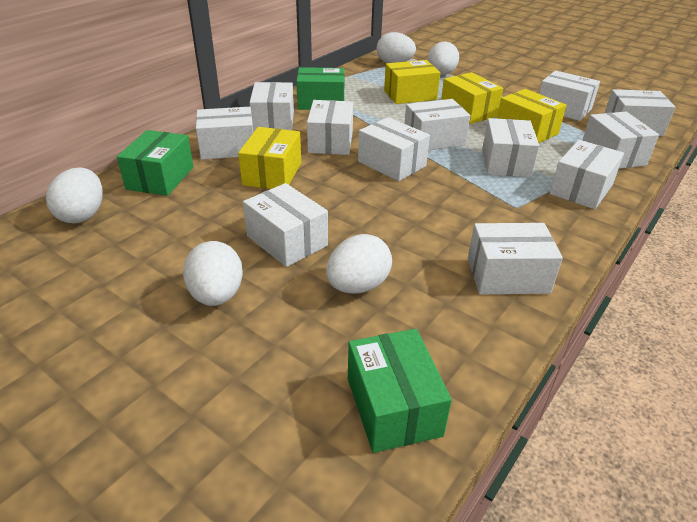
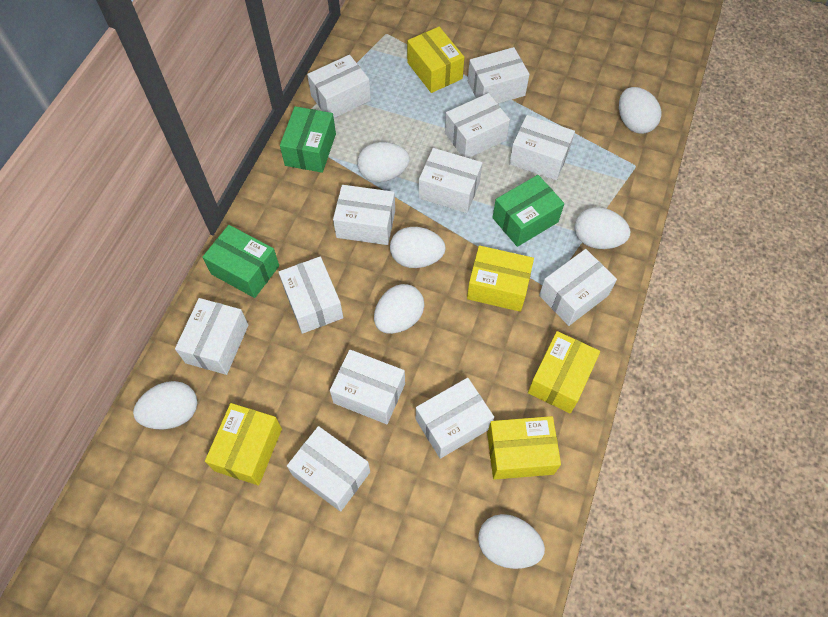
white egg: [46,167,103,224] [183,241,243,306] [326,234,392,294] [377,32,416,63] [428,42,459,75] = 5 -> [133,381,197,429] [357,142,410,182] [374,284,424,334] [390,227,446,268] [478,514,545,569] [574,207,630,249] [619,87,661,134] = 7
yellow box: [238,127,301,189] [384,60,440,104] [441,72,503,124] [497,89,566,143] = 4 -> [205,403,282,486] [407,27,464,93] [467,246,534,312] [487,416,561,480] [528,331,600,413] = 5

